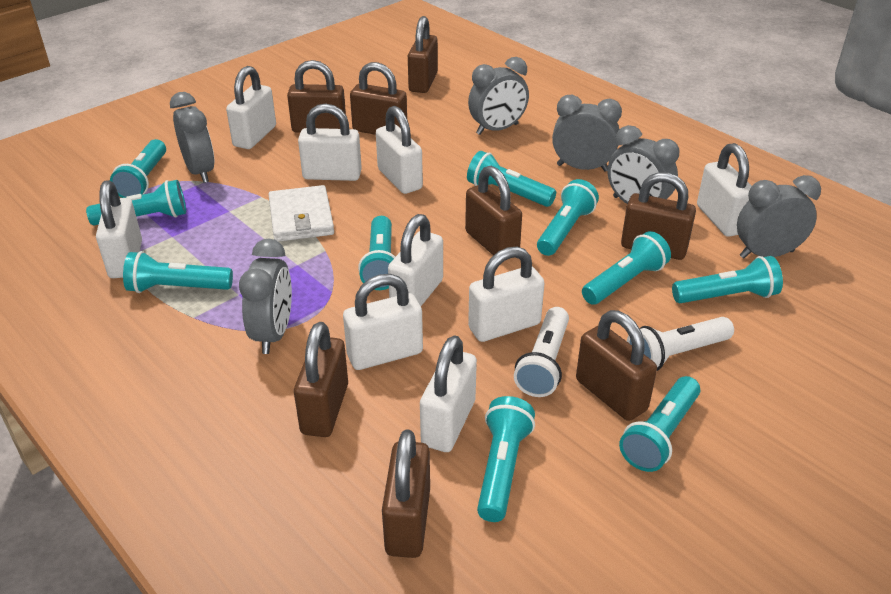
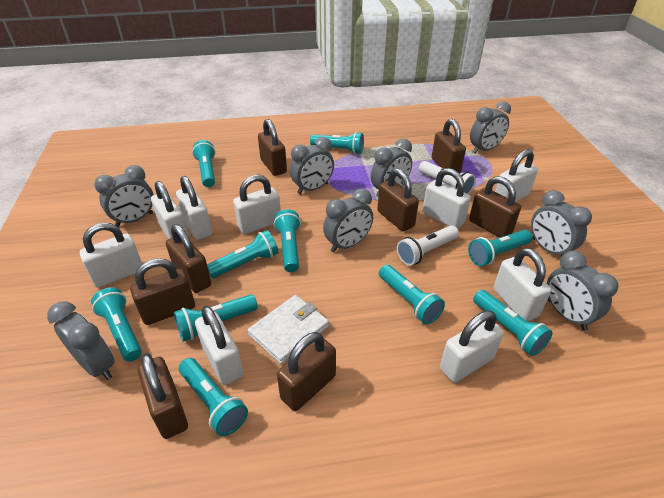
grey clock: [170,92,215,183] [239,239,292,354] [468,57,529,135] [552,95,622,171] [607,125,680,204] [737,175,821,258] = 6 -> [47,302,115,380] [94,165,153,227] [290,137,334,194] [323,188,373,252] [371,138,412,197] [470,102,511,154] [531,190,592,256] [547,251,618,331] = 8

